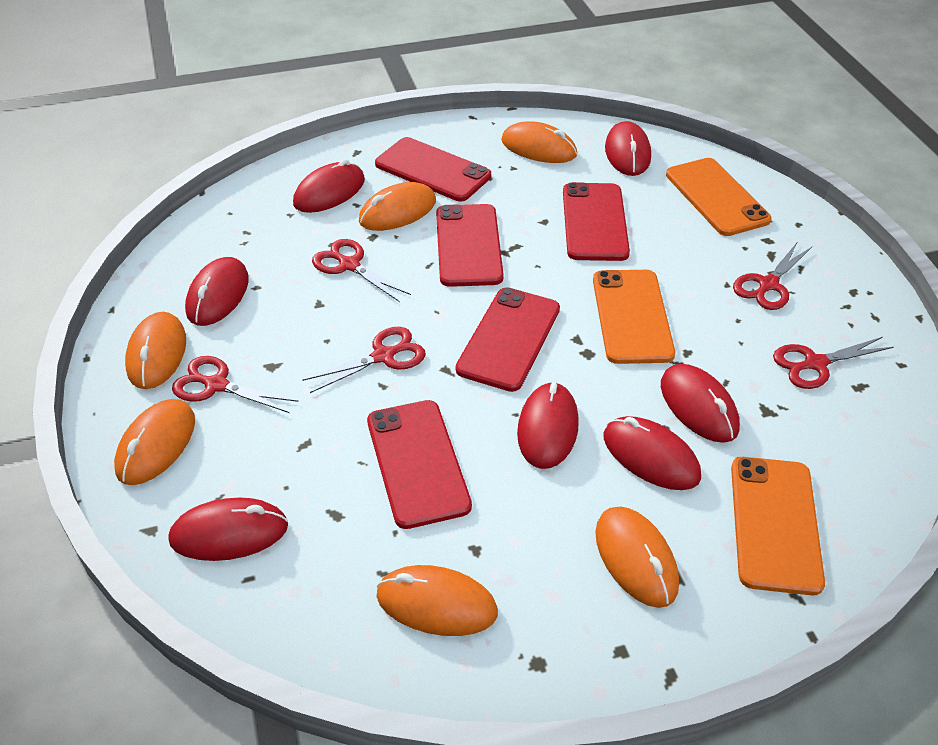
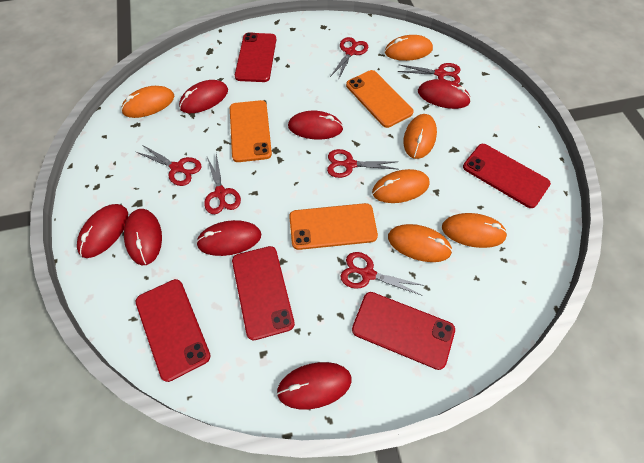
red scissors: [172,356,298,413] [302,327,426,393] [312,239,411,302] [733,243,812,310] [773,337,893,389] = 5 -> [136,145,202,186] [204,154,241,214] [327,149,399,178] [330,37,368,80] [341,252,425,296] [397,63,460,84] = 6

